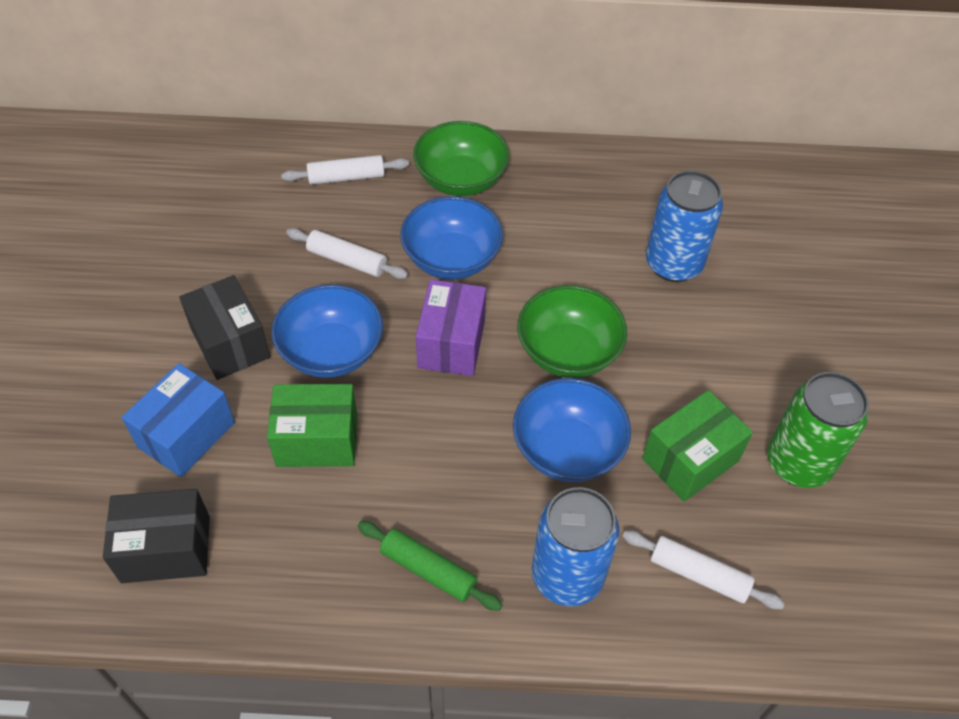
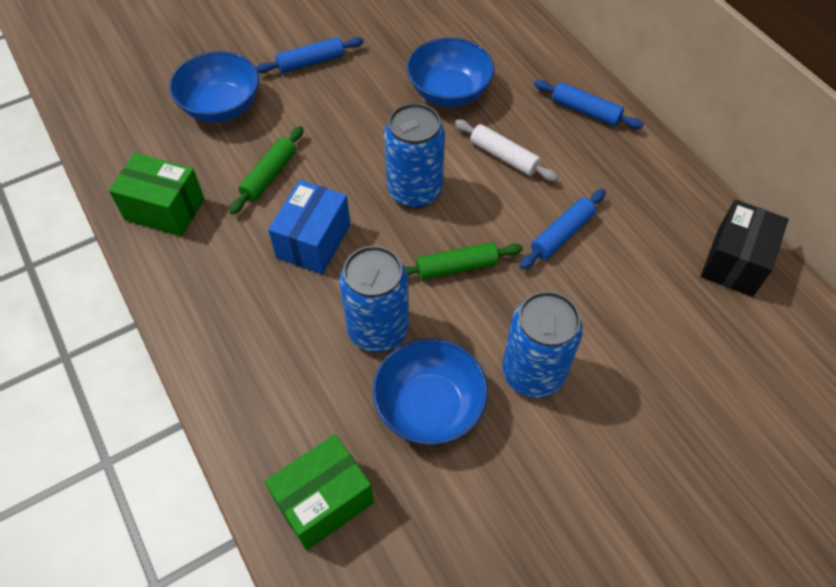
black box: [103,489,210,583] [179,275,270,380] = 2 -> [701,199,789,297] = 1
blue can: [532,487,619,606] [646,171,723,282] = 2 -> [339,246,409,352] [384,103,445,208] [502,291,583,398] = 3
blue rolling pin: none = 0 -> [256,37,363,73] [520,189,606,270] [534,80,644,129] = 3
green bowl: [413,121,509,196] [517,285,627,378] = 2 -> none = 0
green can: [767,372,869,488] = 1 -> none = 0
green rolling pin: [358,521,502,611] = 1 -> [229,126,304,214] [405,242,523,280] = 2
purple box: [416,279,486,376] = 1 -> none = 0
white rolling pin: [281,155,409,185] [286,228,408,279] [623,531,785,610] = 3 -> [455,120,558,182] = 1

